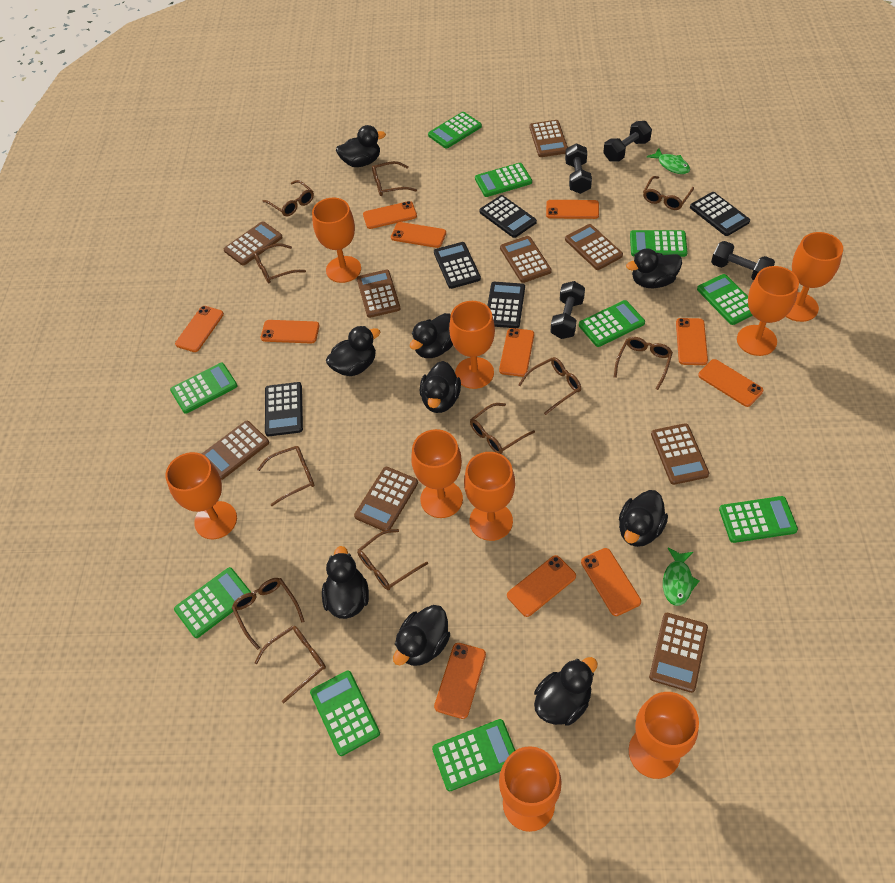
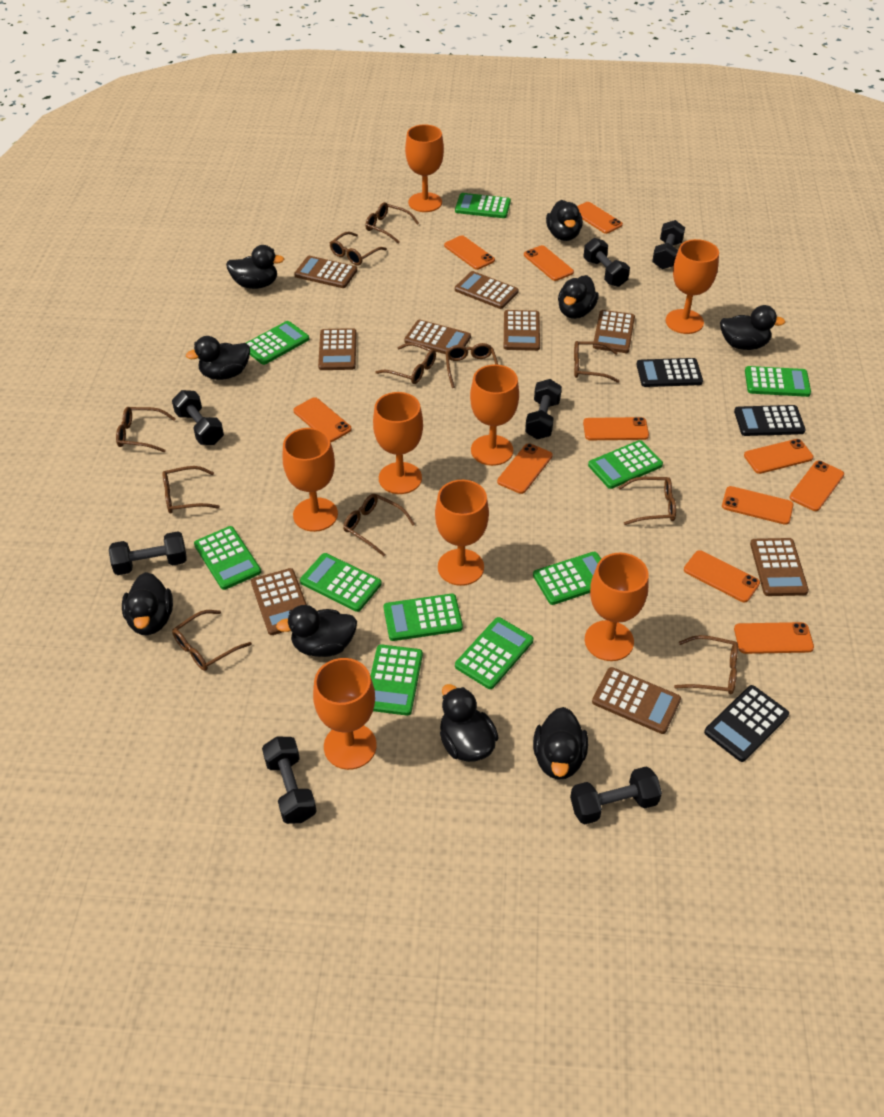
black calculator: [265,382,303,436] [434,242,481,289] [479,195,537,238] [487,282,525,328] [690,192,750,236] = 5 -> [636,358,703,387] [704,685,789,762] [734,405,806,436] = 3
black dumbbell: [551,281,585,339] [565,143,592,194] [603,121,652,161] [711,241,775,280] = 4 -> [109,532,187,575] [172,390,224,445] [262,737,317,824] [525,379,562,439] [570,767,662,824] [583,238,630,287] [652,220,685,269] = 7
green fish: [647,148,690,174] [663,548,699,606] = 2 -> none = 0
orange goblet: [165,452,237,539] [312,198,361,283] [411,429,463,518] [449,301,495,389] [464,452,515,541] [499,746,562,832] [629,692,699,779] [737,266,799,356] [786,232,843,322] = 9 -> [282,428,338,532] [313,658,377,770] [373,392,423,494] [405,124,444,212] [435,480,489,586] [470,365,519,466] [585,553,649,661] [665,239,719,334] = 8

